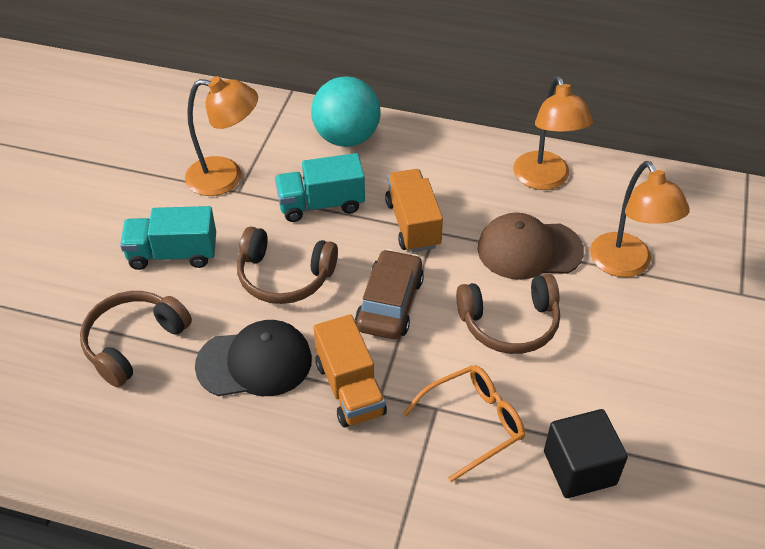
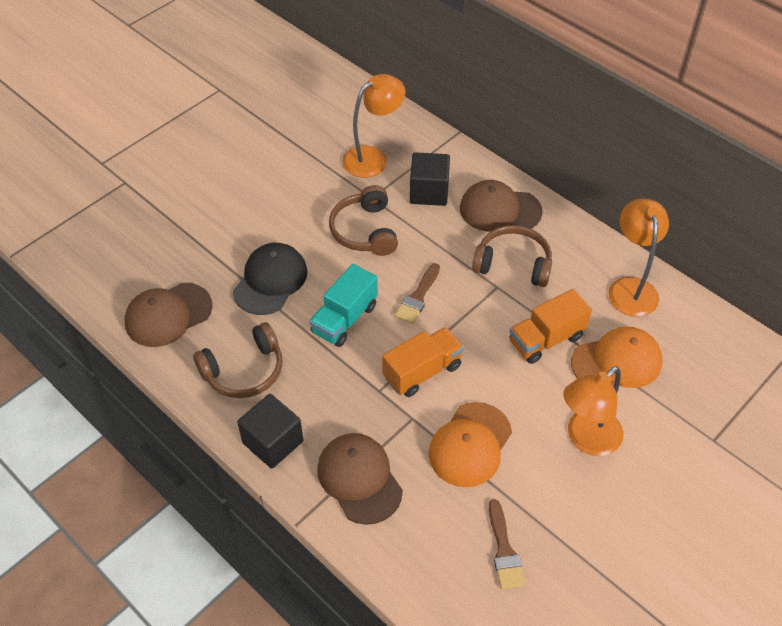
black cube: [544,409,628,498] = 1 -> [237,394,303,469] [410,152,450,206] = 2
brown brush: none = 0 -> [395,263,440,324] [489,499,525,589] = 2
brown cap: [478,213,584,280] = 1 -> [124,283,213,347] [317,433,403,525] [460,180,543,232] = 3
brown car: [355,249,424,339] = 1 -> none = 0
orange cap: none = 0 -> [428,402,512,487] [571,326,662,388] = 2
orange glasses: [403,365,525,482] = 1 -> none = 0
turquoise ball: [311,76,380,147] = 1 -> none = 0
turquoise truck: [120,206,216,270] [275,153,365,222] = 2 -> [309,264,378,347] = 1

